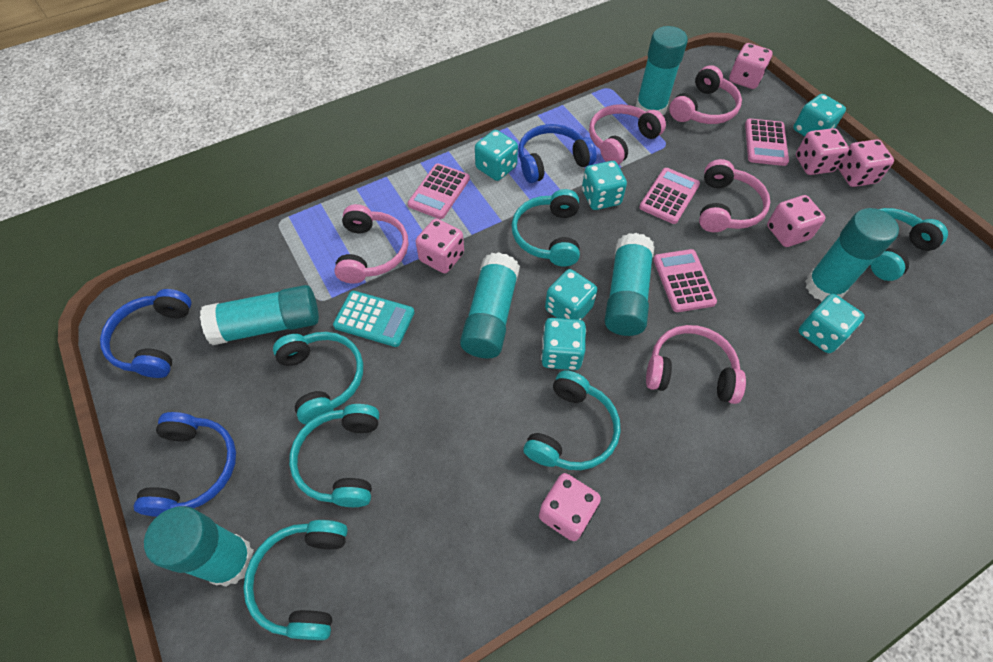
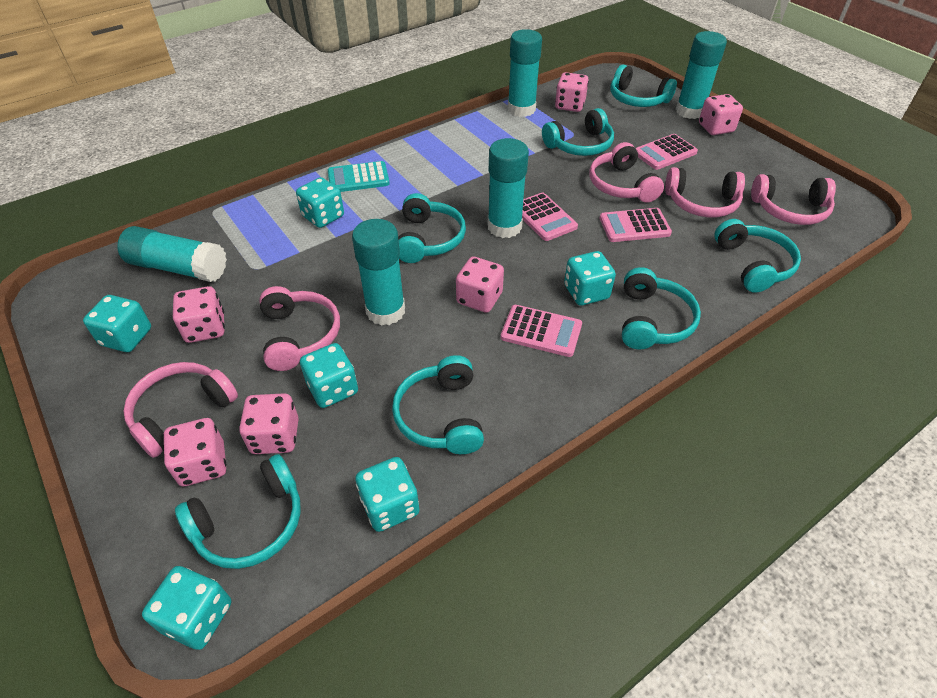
blue headphones: [100,289,191,378] [134,412,236,517] [518,124,597,183] = 3 -> none = 0
turquoise glue stick: [144,506,254,587] [200,285,319,345] [460,252,520,358] [605,233,654,336] [636,26,688,115] [805,208,899,302] = 6 -> [117,226,227,282] [352,219,405,326] [488,138,529,238] [508,29,542,117] [676,31,727,119] = 5
turquoise headphones: [243,520,348,640] [273,332,363,424] [289,404,379,507] [512,189,580,266] [523,370,621,470] [871,208,948,281] = 6 -> [175,454,301,569] [392,355,484,454] [398,193,466,263] [542,108,614,156] [610,65,677,107] [622,267,701,350] [714,219,801,293] = 7

